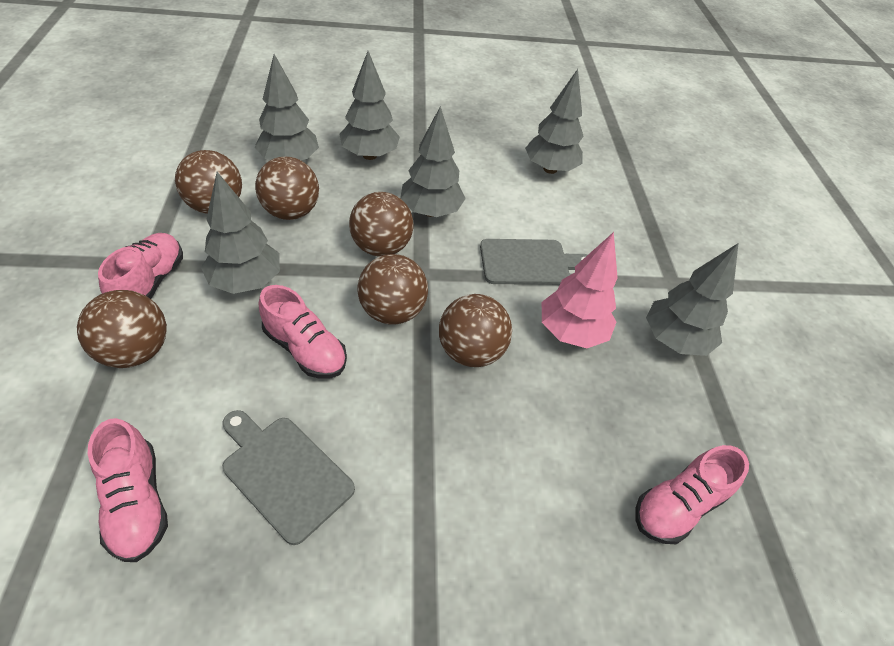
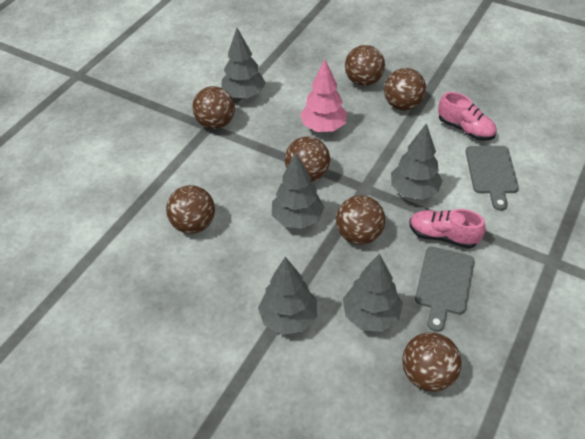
brown ball: [77,290,167,368] [175,150,242,214] [255,157,319,220] [349,192,413,257] [357,254,428,325] [439,294,512,367] = 6 -> [166,185,215,234] [192,86,235,129] [285,137,330,182] [336,195,385,245] [345,45,385,86] [384,68,426,111] [402,332,462,392] = 7
grey tree: [201,172,280,294] [255,54,319,160] [339,51,400,160] [400,106,466,217] [525,69,584,174] [646,243,739,356] = 6 -> [221,28,266,99] [258,257,317,335] [272,152,324,229] [343,254,403,332] [391,123,443,200] = 5
pink shoe: [88,418,168,562] [98,233,183,299] [259,285,347,378] [635,445,749,544] = 4 -> [409,209,486,248] [438,92,497,141] = 2

